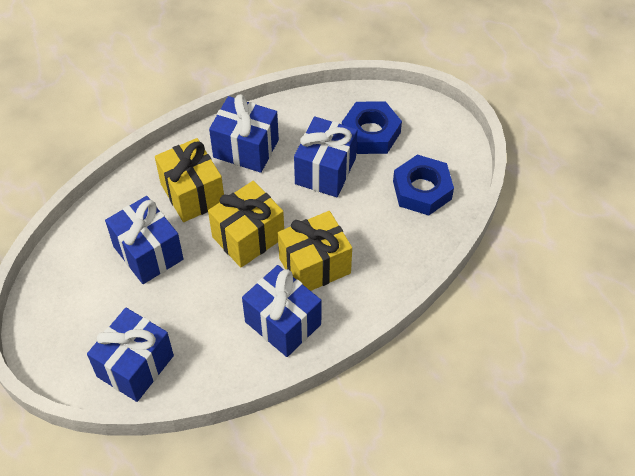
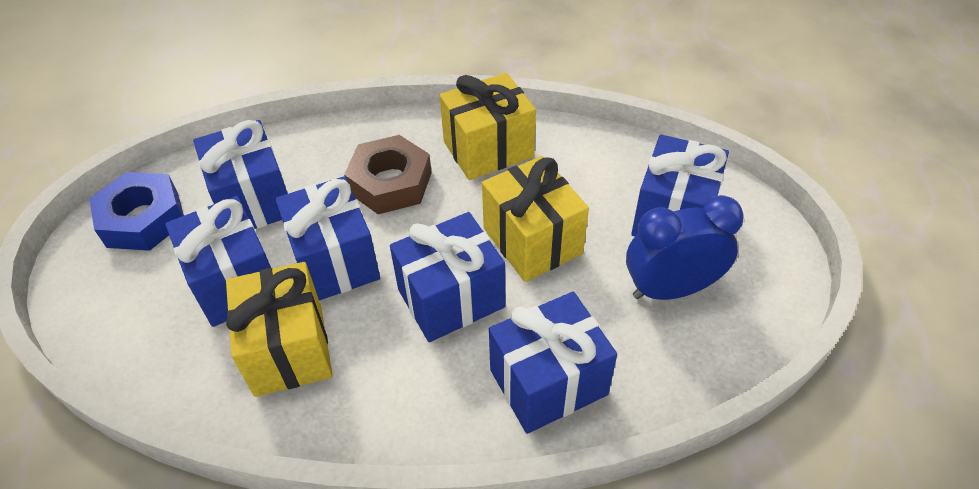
blue clock: none = 0 -> [626,195,744,300] = 1
blue gift: [87,308,174,402] [105,196,183,284] [209,94,279,173] [242,265,322,357] [294,116,357,197] = 5 -> [165,196,271,327] [193,120,288,229] [275,176,380,301] [390,212,505,342] [489,292,617,434] [631,134,729,236] = 6
blue nut: [342,101,402,154] [393,155,454,215] = 2 -> [89,172,184,251] = 1
brown nut: none = 0 -> [344,135,432,214] = 1

